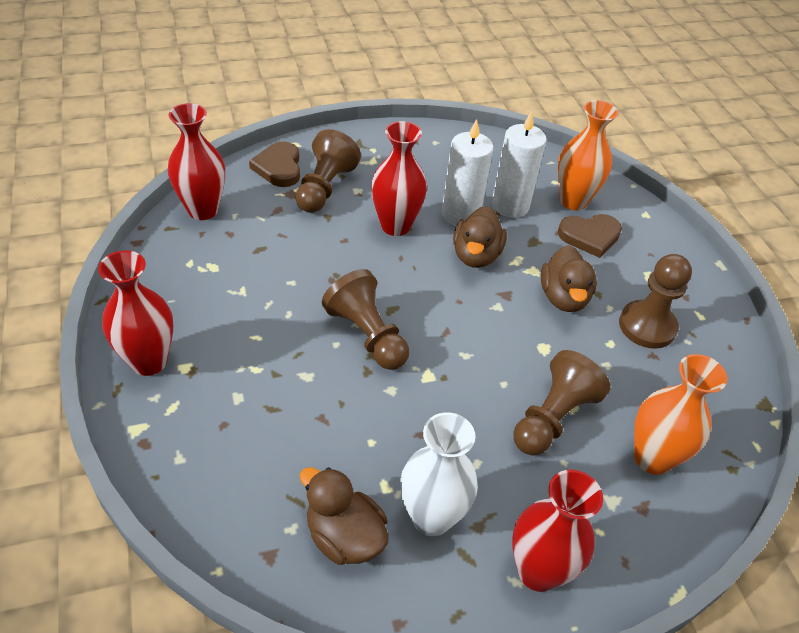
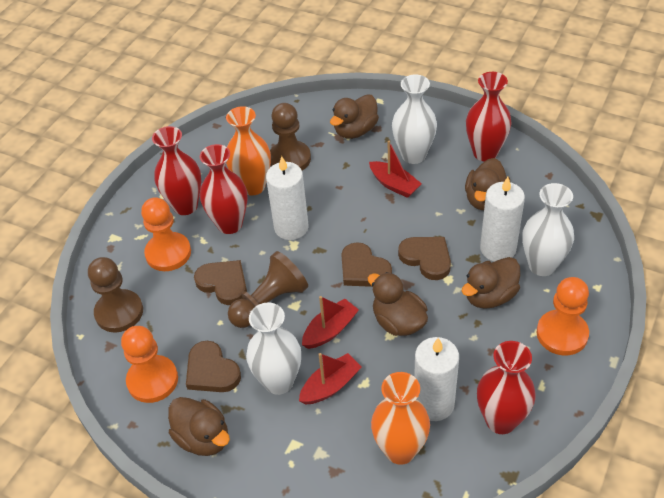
brown duck: [300,467,389,565] [453,206,507,268] [541,245,597,312] = 3 -> [168,397,230,456] [330,94,379,139] [368,272,428,336] [462,257,520,309] [465,158,510,210] = 5
brown heart: [249,141,300,187] [558,214,622,258] = 2 -> [186,341,241,392] [194,260,247,305] [341,242,392,287] [398,237,451,280] = 4
brown pawn: [295,129,361,213] [322,269,409,370] [514,350,610,456] [619,254,692,349] = 4 -> [88,257,143,332] [228,251,308,328] [270,103,311,171] = 3
orange pawn: none = 0 -> [121,326,178,403] [141,197,191,271] [536,277,589,356] = 3
red boat: none = 0 -> [299,353,362,404] [302,296,359,349] [369,141,422,198] = 3
white candle: [442,119,493,226] [492,111,547,218] = 2 -> [266,156,309,240] [414,337,459,421] [480,177,525,262] = 3
white vase: [400,412,478,536] = 1 -> [246,303,301,395] [392,74,437,164] [522,183,574,276] = 3

